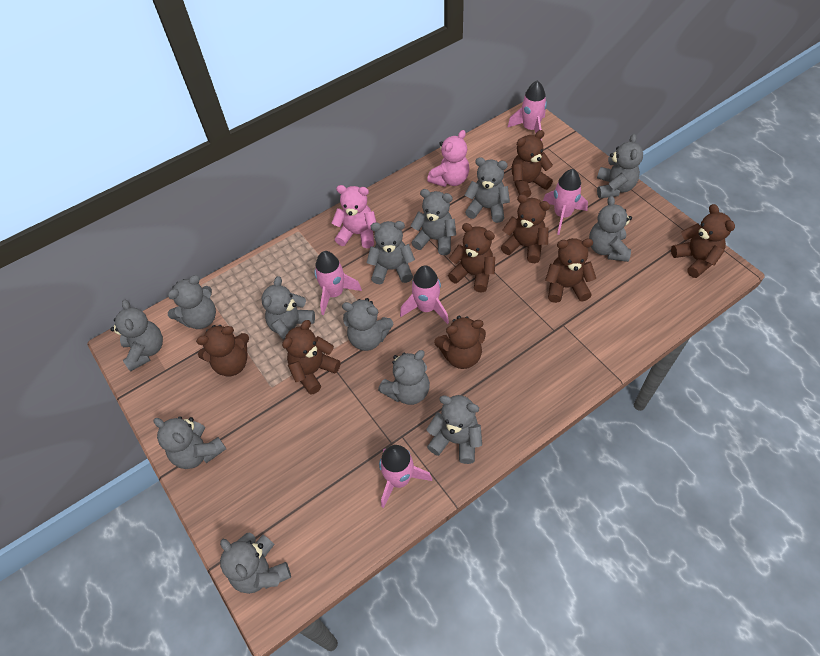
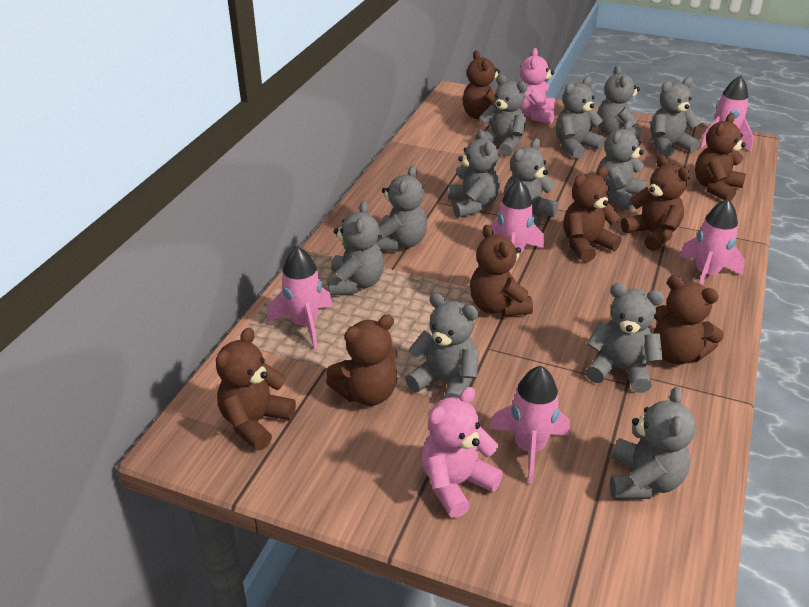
grey teddy bear: [110,299,163,372] [153,416,226,469] [168,275,216,329] [220,532,291,594] [262,276,315,340] [342,298,393,351] [367,221,415,284] [378,350,430,405] [411,189,456,255] [426,395,482,464] [465,157,510,223] [589,196,632,262] [597,134,643,198] = 13 -> [328,201,384,296] [376,165,427,251] [405,293,479,399] [448,129,500,218] [475,74,527,157] [504,138,558,228] [556,76,605,159] [586,283,664,393] [596,120,647,210] [597,65,641,141] [610,386,696,499] [651,77,700,158] = 12

